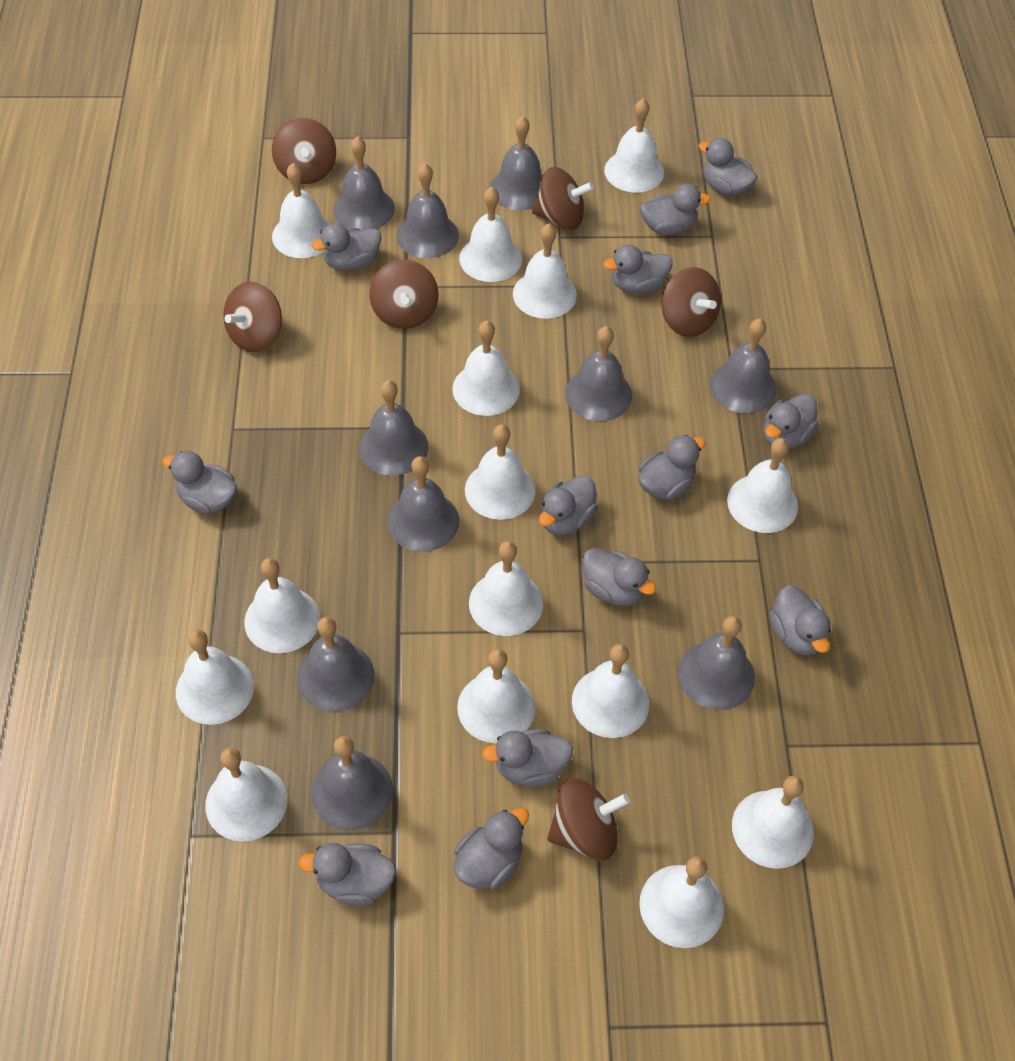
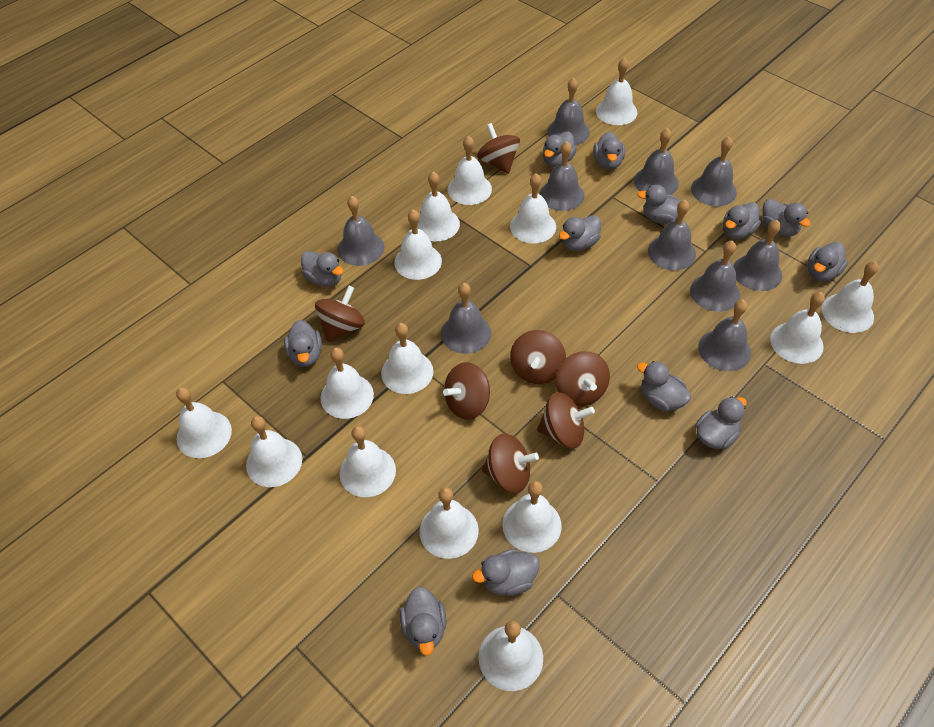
brown spinning top: [223,282,282,353] [272,118,336,184] [369,260,439,329] [532,167,594,230] [547,778,630,860] [662,267,721,337] = 6 -> [315,286,365,342] [443,362,490,420] [477,123,520,174] [482,434,539,494] [510,330,566,384] [537,392,595,449] [556,351,610,406] = 7

